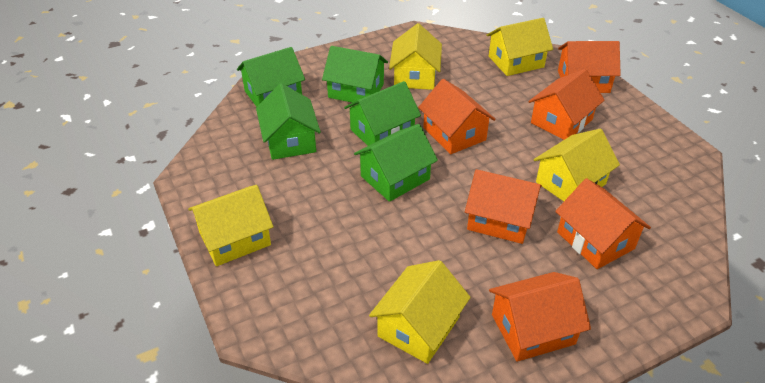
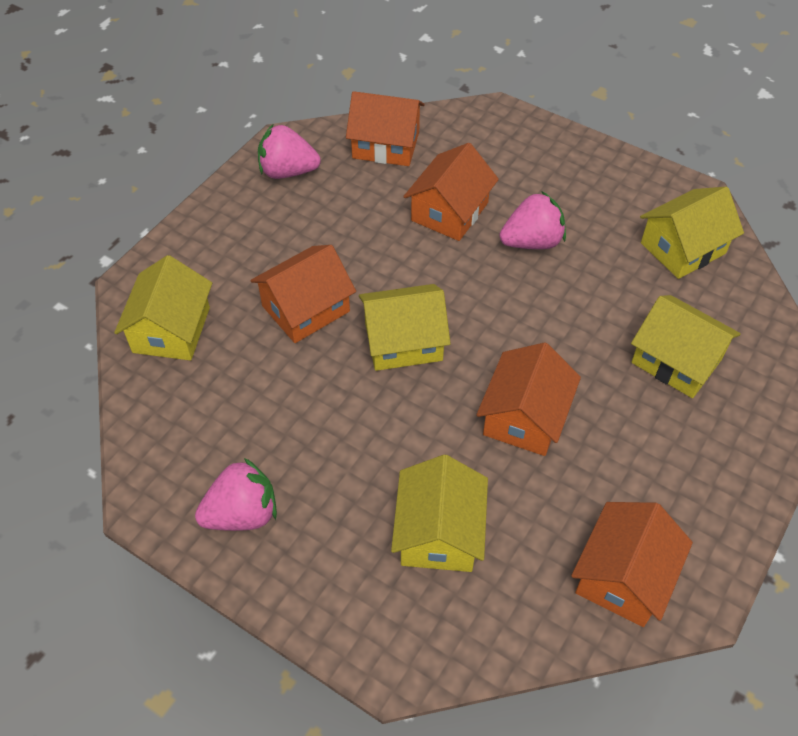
green house: [237,47,305,107] [256,83,321,160] [322,46,388,103] [344,81,421,146] [354,124,438,202] = 5 -> none = 0
orange house: [418,79,496,154] [465,169,542,244] [489,272,591,362] [528,69,605,140] [555,178,651,269] [558,41,621,93] = 6 -> [250,245,356,343] [346,91,425,166] [403,143,499,241] [476,342,581,456] [571,502,693,627] = 5
pink strawberry: none = 0 -> [195,458,277,531] [258,125,321,179] [500,191,566,249] = 3

